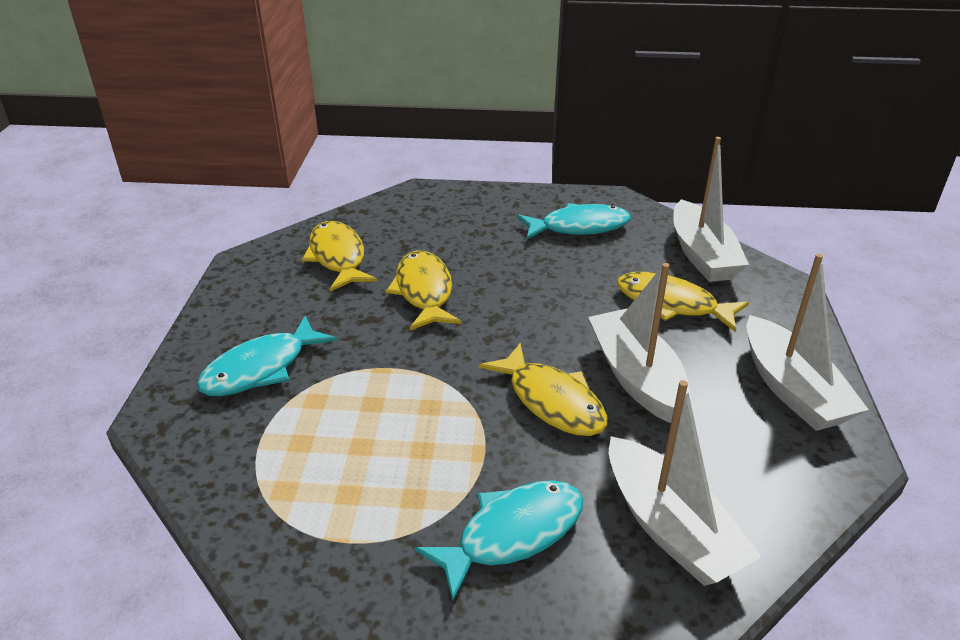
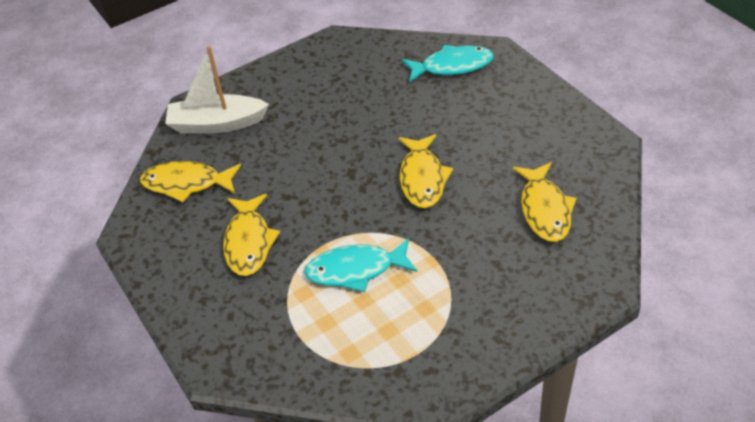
turquoise fish: [197,316,337,396] [415,480,583,601] [517,203,631,240] = 3 -> [304,238,417,292] [402,45,494,83] = 2
white boat: [588,263,691,423] [609,380,761,586] [673,137,749,282] [746,254,869,431] = 4 -> [165,46,269,134] = 1

